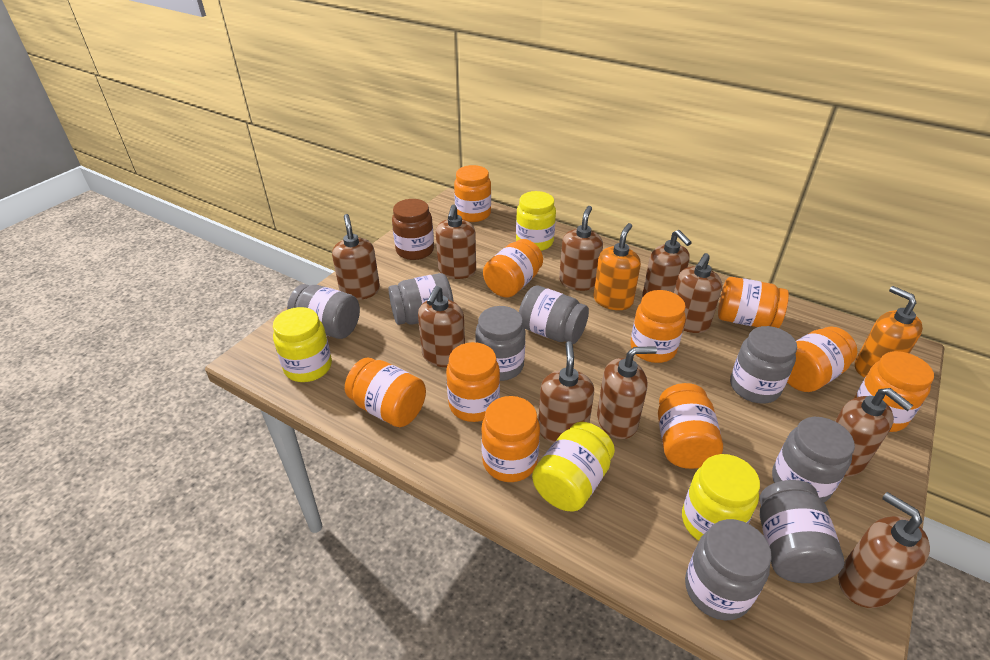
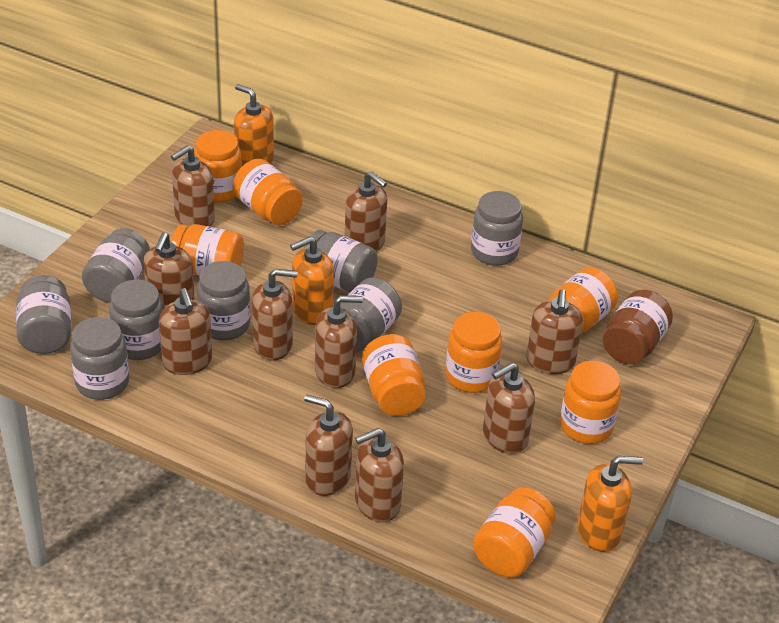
orange jar: [345,357,426,427] [446,342,500,422] [454,165,491,222] [481,396,540,482] [483,239,543,298] [630,290,686,363] [658,383,723,469] [718,277,789,328] [787,327,857,392] [854,351,934,432] = 10 -> [171,224,244,276] [194,130,242,203] [233,159,303,225] [362,334,426,416] [446,312,503,393] [473,487,556,578] [548,267,618,334] [560,361,621,444] = 8
orange soap dispenser: [593,223,641,310] [855,286,923,378] = 2 -> [234,84,274,166] [290,236,334,325] [577,456,643,552] = 3
yellow jar: [273,307,332,382] [516,191,556,251] [532,422,615,511] [682,454,760,541] = 4 -> none = 0

